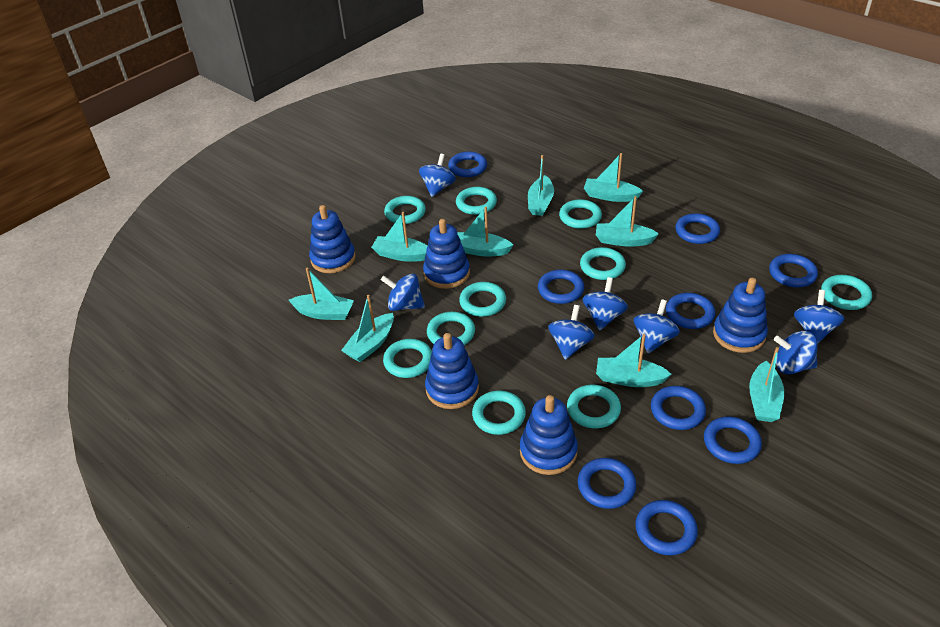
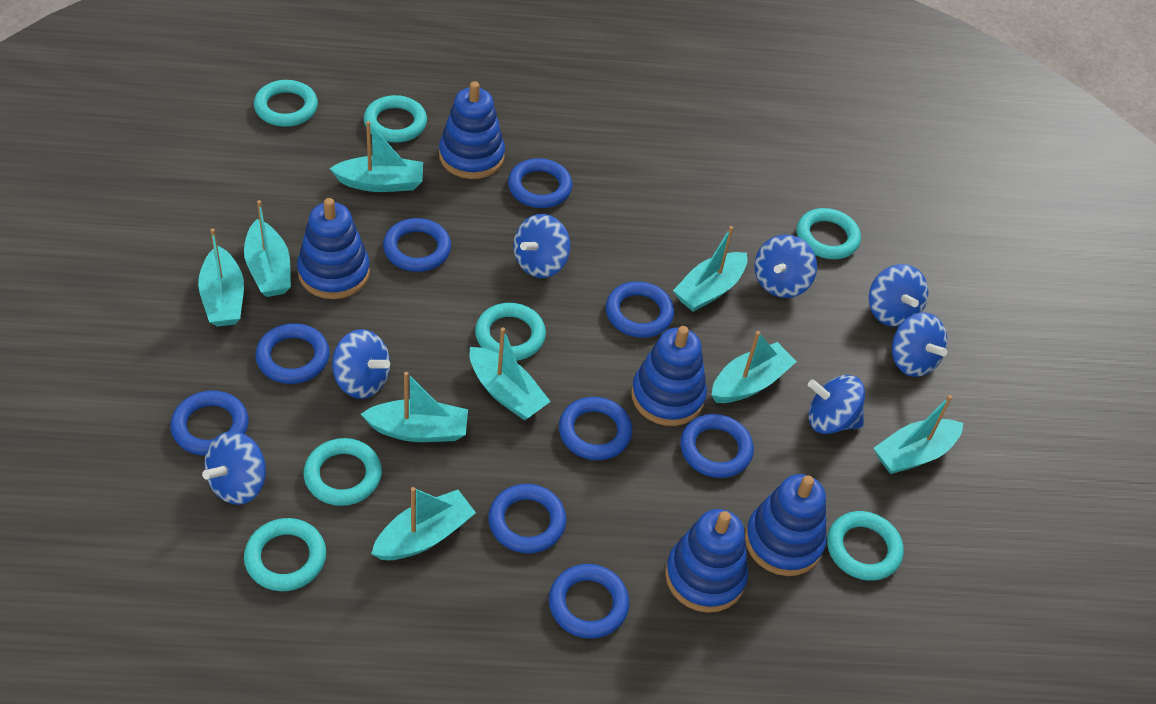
turquoise ring: [383,339,432,378] [384,196,426,224] [427,312,475,345] [456,187,497,215] [459,282,506,317] [472,390,526,435] [559,199,602,229] [567,385,621,429] [580,247,626,280] [821,275,872,310] = 10 -> [244,518,326,591] [254,80,318,127] [304,438,382,506] [364,95,427,143] [475,303,546,361] [797,208,861,259] [827,511,904,581] = 7

